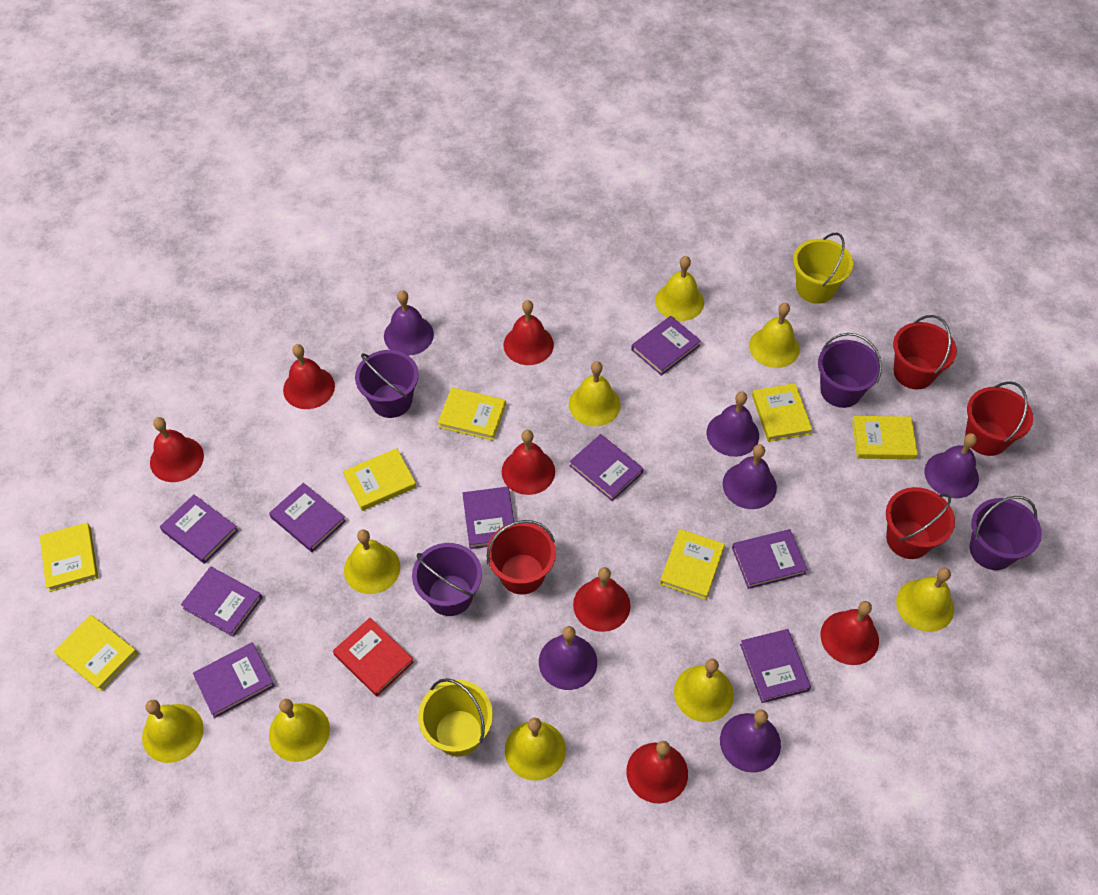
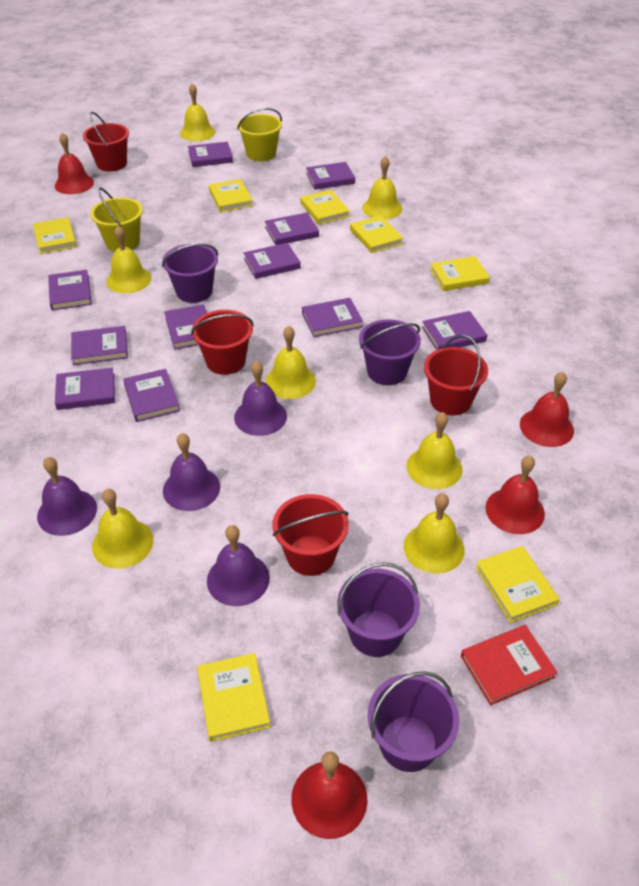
purple bell: [384,290,434,356] [539,626,597,690] [707,391,759,457] [720,709,781,773] [723,444,777,509] [924,433,979,498] = 6 -> [37,457,97,536] [163,433,220,511] [207,525,270,606] [234,361,287,436] = 4
purple book: [160,494,238,564] [181,566,262,637] [193,642,275,718] [269,483,346,552] [462,487,514,549] [569,434,643,501] [631,316,701,376] [732,529,808,589] [740,629,811,703] = 9 -> [48,270,92,311] [55,368,115,410] [71,326,128,365] [123,369,180,422] [164,304,207,350] [188,142,233,167] [243,243,301,279] [265,213,319,245] [302,298,363,337] [306,162,355,190] [422,311,487,350] = 11
red bell: [150,417,204,482] [283,344,335,409] [502,430,555,495] [504,300,554,365] [573,567,631,632] [626,741,688,804] [821,601,879,665] = 7 -> [55,133,94,194] [291,751,367,839] [485,456,545,534] [520,371,574,447] = 4
yellow bell: [142,700,204,763] [269,699,330,762] [344,529,400,594] [505,718,566,780] [569,361,621,426] [655,256,704,321] [674,659,734,722] [749,303,800,368] [896,567,954,632] = 9 -> [92,489,153,569] [106,226,151,293] [180,83,215,141] [265,326,316,399] [362,156,402,219] [404,493,465,574] [406,412,463,489] = 7

